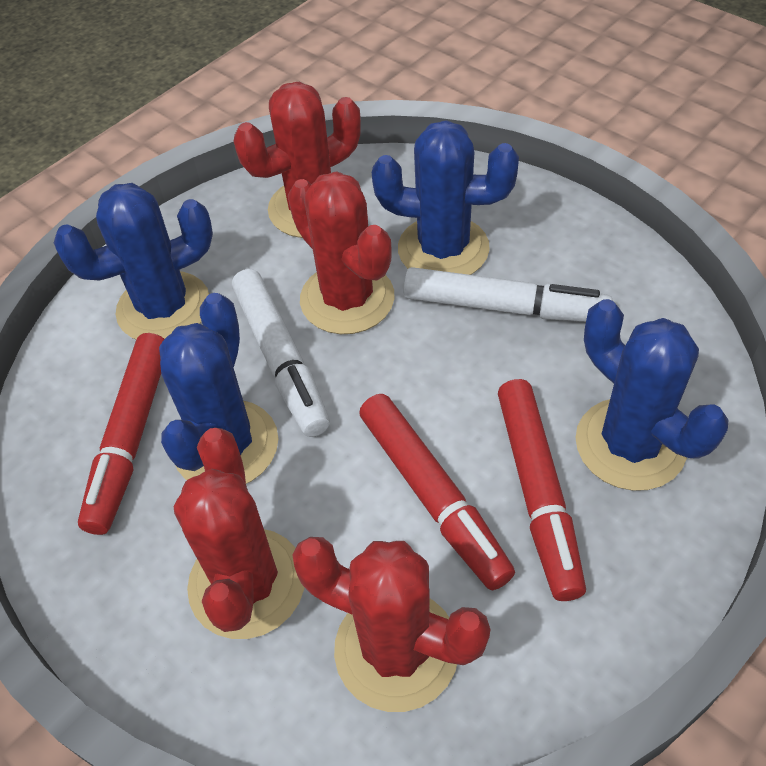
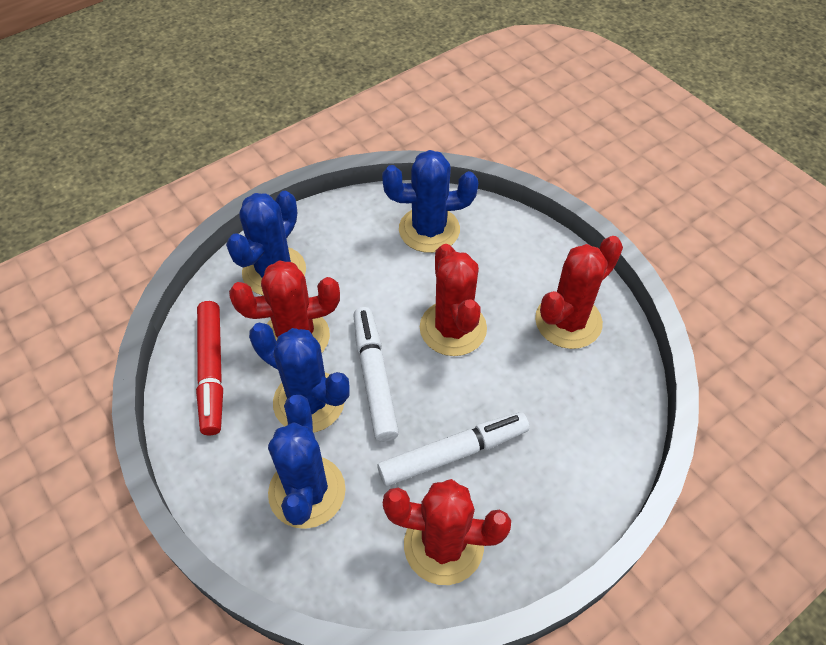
red marker: [78,333,164,535] [359,394,515,590] [498,379,586,601] = 3 -> [196,301,223,436] = 1

